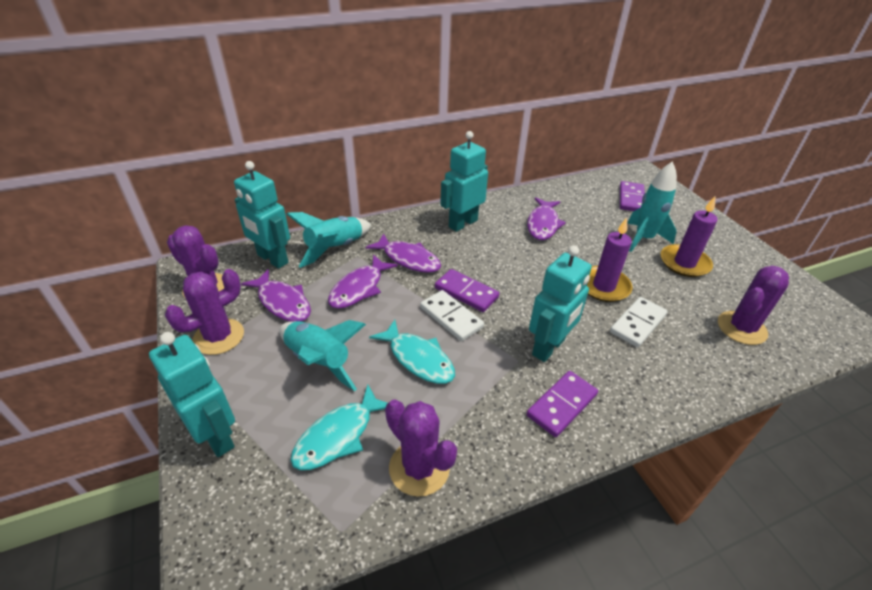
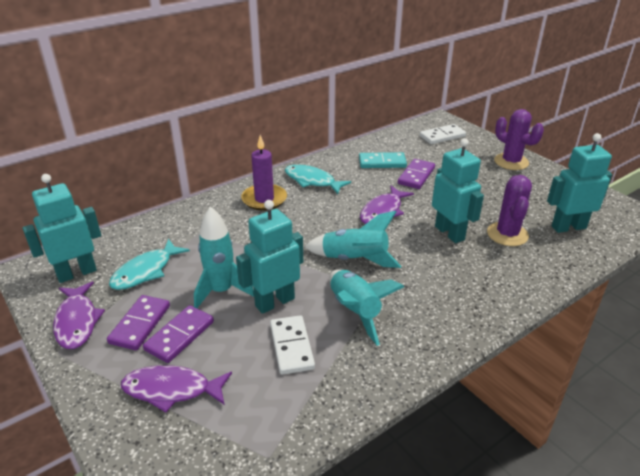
purple cactus: [165,269,244,355] [167,225,224,297] [385,399,457,497] [718,266,789,345] = 4 -> [487,175,532,246] [494,109,544,170] = 2
purple candle: [587,217,632,302] [661,196,717,277] = 2 -> [241,135,287,211] = 1
purple fish: [241,269,311,322] [328,254,398,309] [365,233,441,273] [527,197,566,240] = 4 -> [53,282,105,349] [121,365,232,413] [360,185,414,224] = 3
turquoise domino: none = 0 -> [359,152,407,168] = 1

